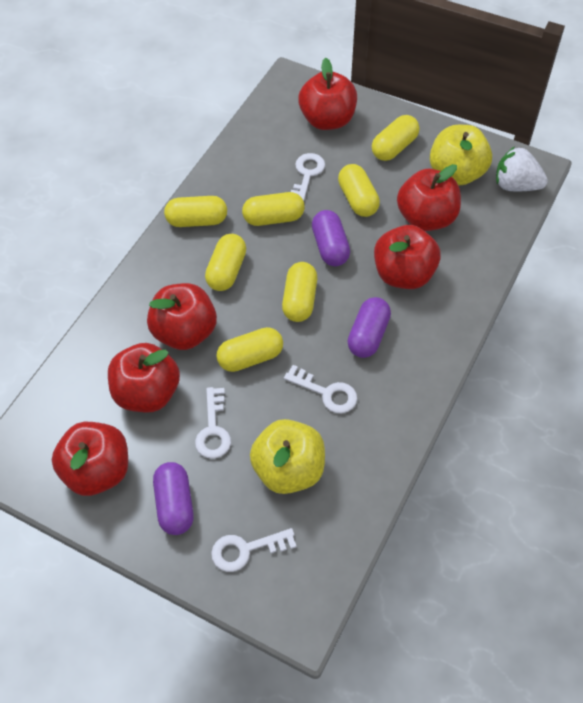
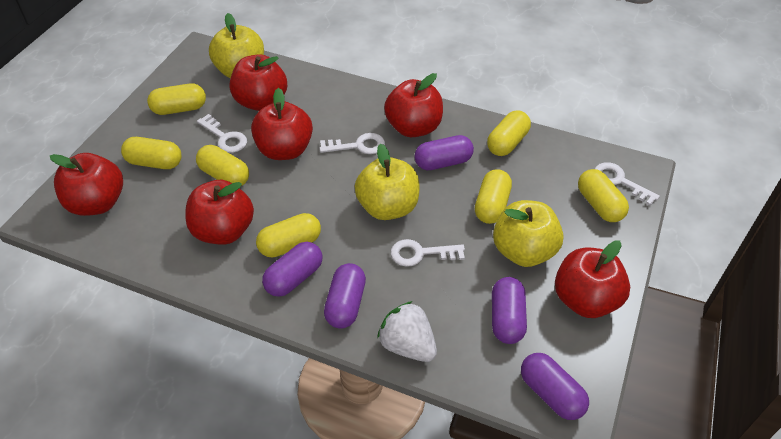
purple capsule: [153,462,194,535] [312,210,350,266] [347,297,391,358] = 3 -> [262,242,322,297] [324,263,366,329] [414,135,474,170] [492,277,527,344] [521,353,589,420] = 5
yellow apple: [250,419,325,494] [430,125,492,186] = 2 -> [209,13,264,78] [355,144,419,220] [493,200,564,267] = 3

